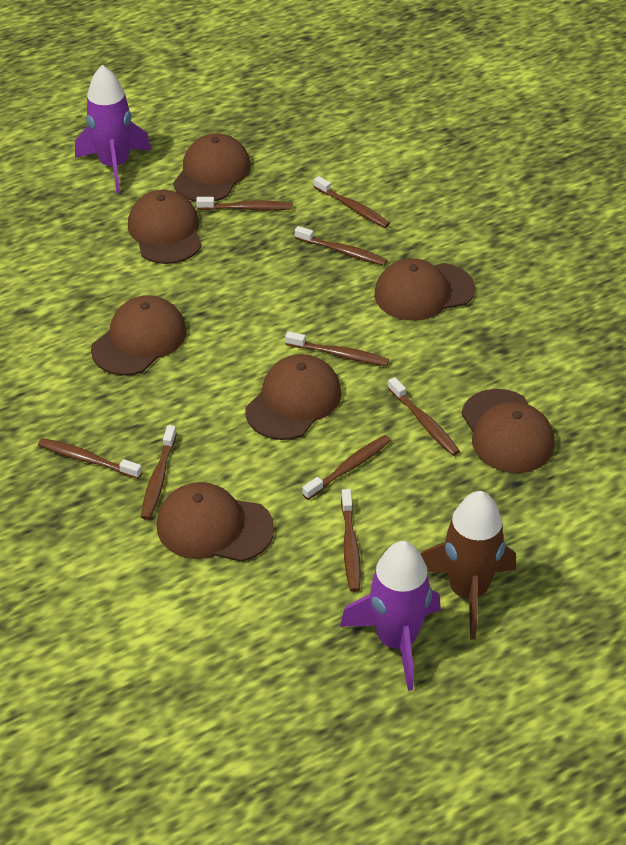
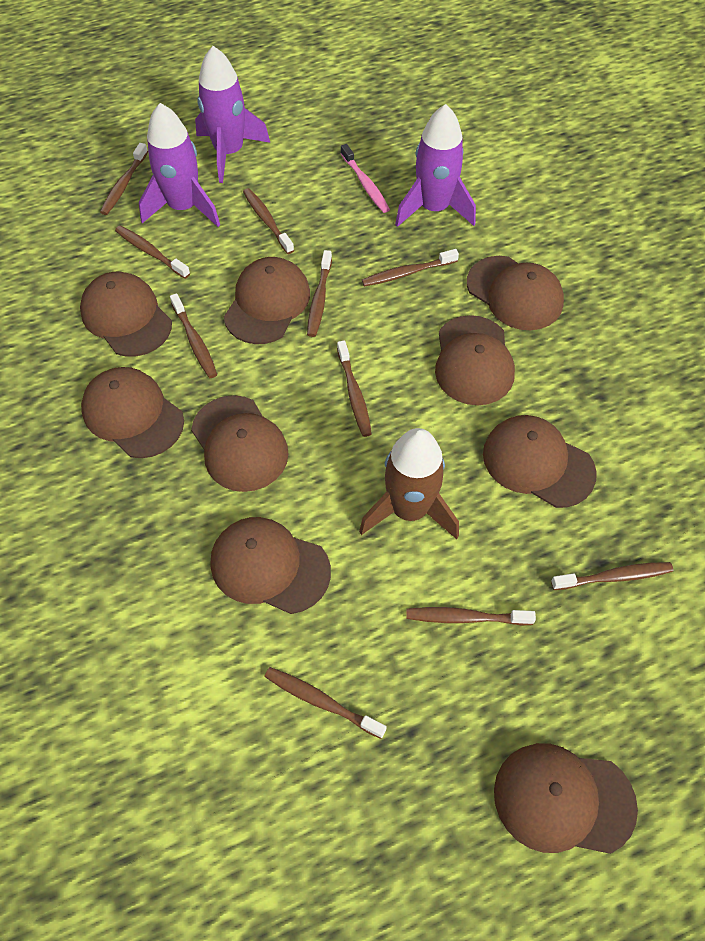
brown cap: [91,295,186,376] [128,190,202,264] [157,482,274,562] [173,133,251,202] [245,354,341,440] [374,258,475,321] [461,389,555,473] = 7 -> [80,272,172,357] [81,367,184,458] [191,395,288,492] [211,517,331,614] [224,257,310,344] [435,315,515,405] [467,256,564,330] [483,415,597,508] [494,743,638,854] = 9
brown toothbrush: [38,438,142,479] [141,425,177,520] [196,197,293,210] [285,331,389,366] [295,226,387,266] [302,435,391,500] [314,176,390,228] [341,489,361,592] [388,377,460,456] = 9 -> [100,143,148,215] [115,226,190,279] [170,293,217,378] [243,188,294,254] [264,667,387,739] [307,250,332,337] [337,340,372,437] [362,249,459,287] [406,607,536,625] [551,562,673,590] = 10
pink toothbrush: none = 0 -> [340,144,390,213] = 1
purple rocket: [75,65,151,193] [340,541,441,691] = 2 -> [139,103,220,227] [195,46,270,183] [395,104,476,227] = 3

